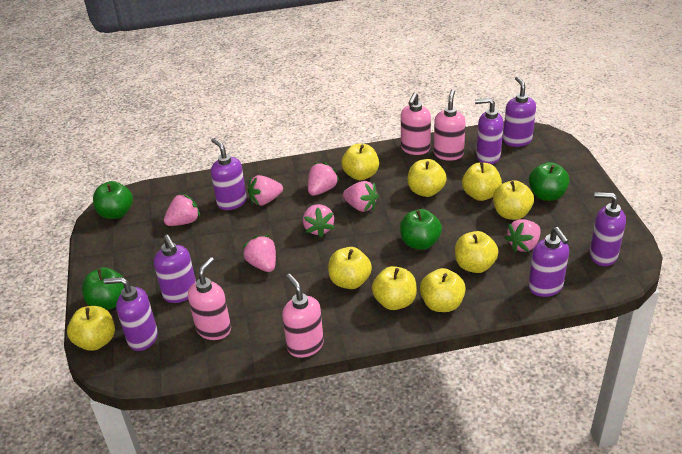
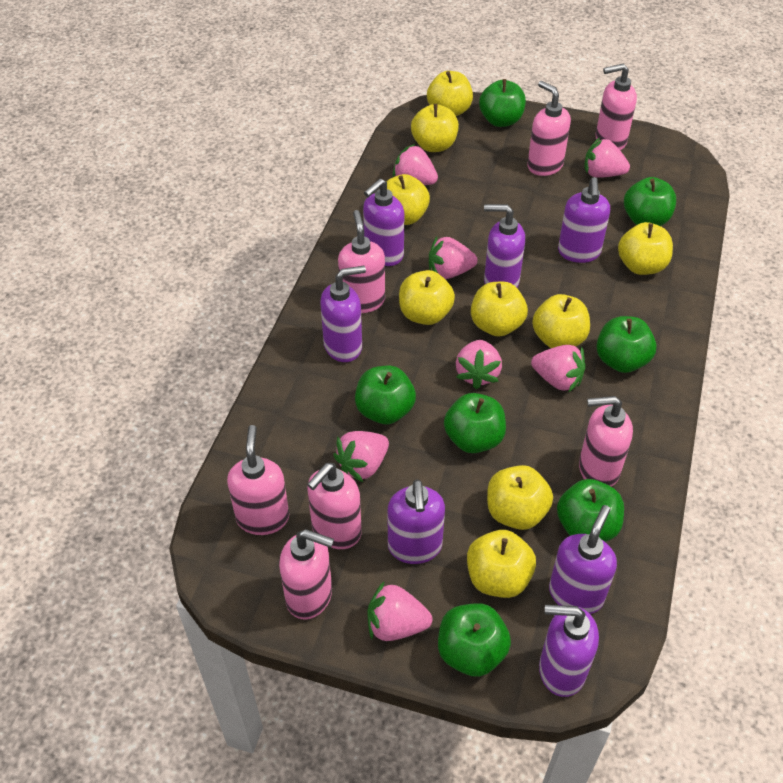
green apple: [82,267,124,310] [93,181,133,219] [400,209,442,250] [529,162,570,201] = 4 -> [355,366,416,424] [438,603,511,677] [444,393,506,453] [479,79,526,127] [557,479,624,542] [596,316,657,373] [624,177,676,226] = 7
pink soap dispenser: [188,257,231,340] [282,274,324,358] [401,92,431,155] [434,89,466,161] = 4 -> [227,425,289,535] [279,529,334,620] [307,463,362,549] [338,210,385,313] [527,81,571,176] [579,396,633,487] [596,64,637,150] = 7

